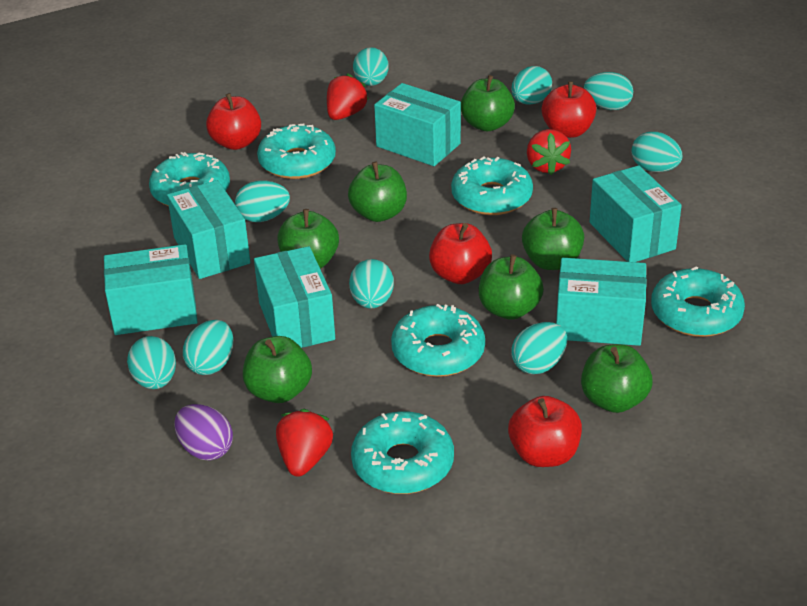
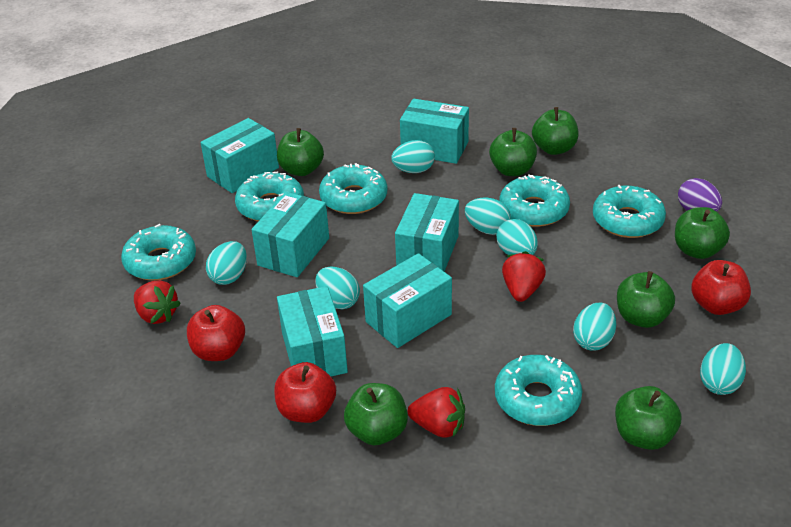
red apple: [206,93,261,150] [429,223,492,284] [508,396,582,467] [541,81,597,138] = 4 -> [187,305,245,361] [274,362,336,423] [691,260,751,315] = 3
turquoise egg: [127,336,176,389] [183,320,234,375] [235,181,290,222] [349,259,394,309] [353,47,389,86] [511,66,552,105] [511,322,567,374] [584,72,633,110] [632,132,682,172] = 9 -> [206,241,247,285] [315,267,360,309] [391,140,435,173] [465,198,511,235] [496,219,538,255] [573,303,616,350] [700,343,746,395] = 7

